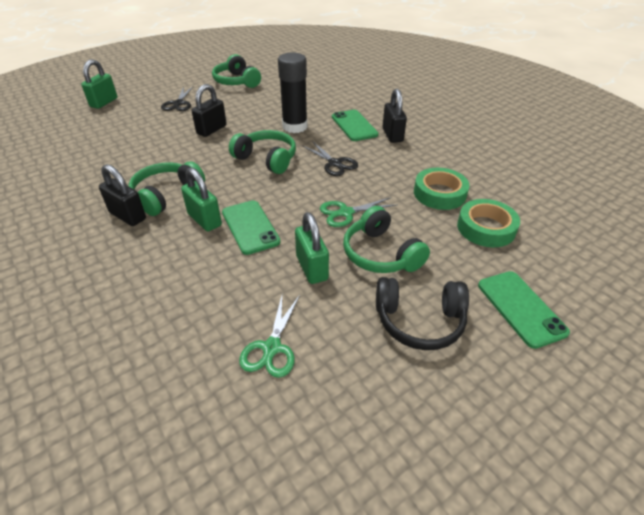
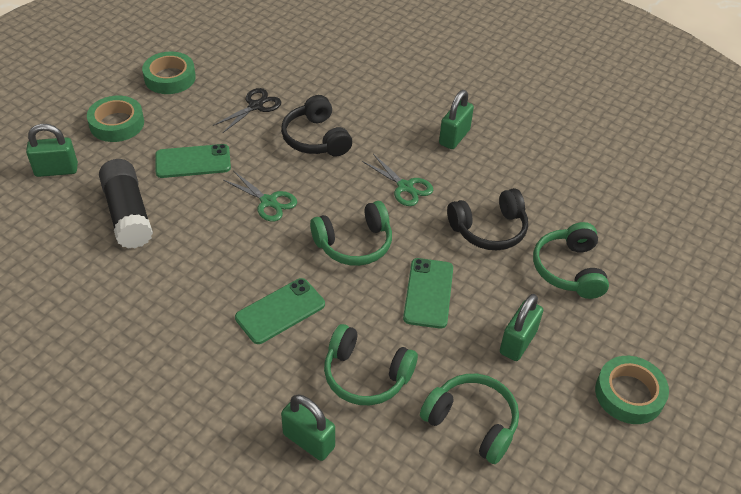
black headphones: [376,277,469,350] = 1 -> [281,95,352,157] [447,188,528,250] = 2
black padlock: [99,164,146,226] [192,84,227,137] [382,89,407,143] = 3 -> none = 0
black scissors: [161,86,194,111] [303,141,358,176] = 2 -> [213,88,281,133] = 1
green padlock: [81,59,117,109] [181,167,222,232] [295,212,329,284] = 3 -> [26,124,78,177] [281,394,335,461] [439,90,474,149] [500,294,543,361] = 4
green tape: [414,168,470,210] [457,199,520,247] = 2 -> [87,96,144,142] [142,51,196,94] [595,356,669,424] = 3

